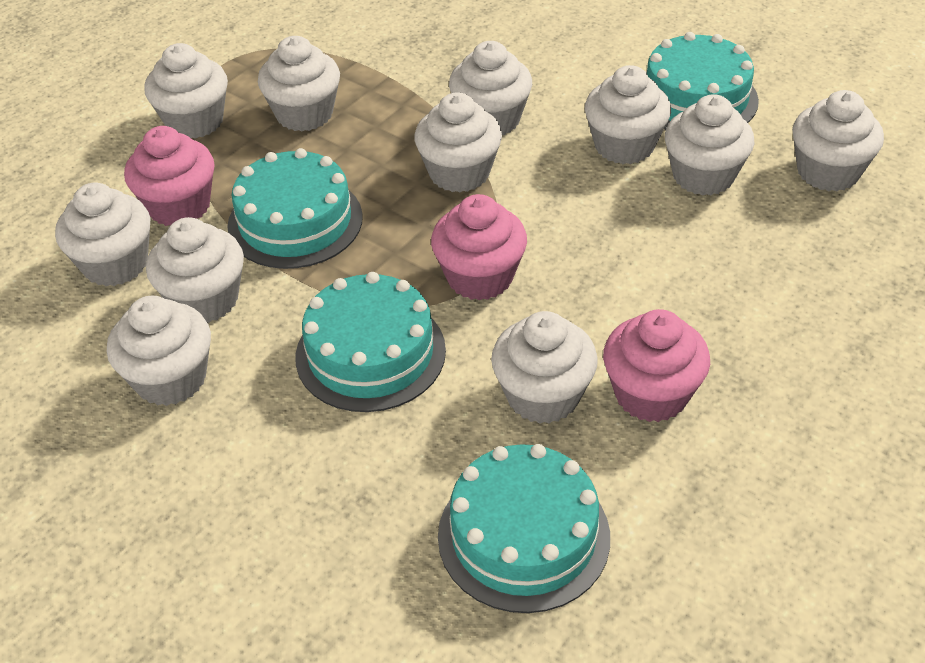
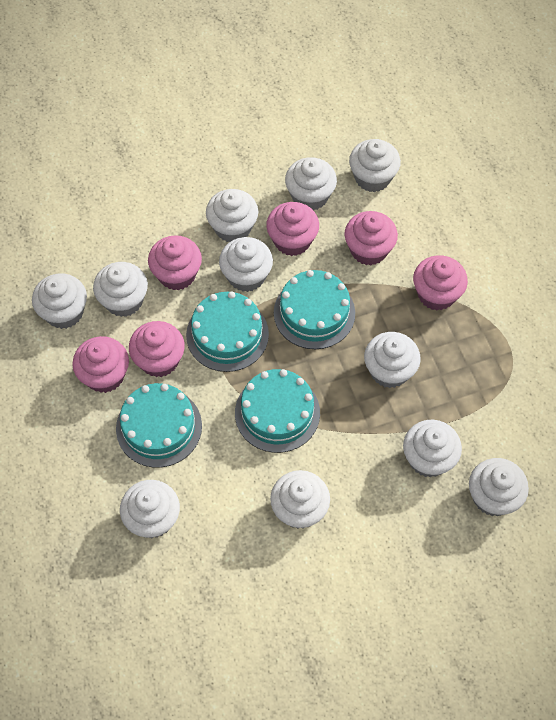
pink cupcake: [124,126,215,226] [431,194,527,300] [603,309,710,422] = 3 -> [72,336,129,393] [129,321,185,377] [148,235,202,290] [266,202,319,256] [344,211,398,265] [413,255,468,310] = 6

